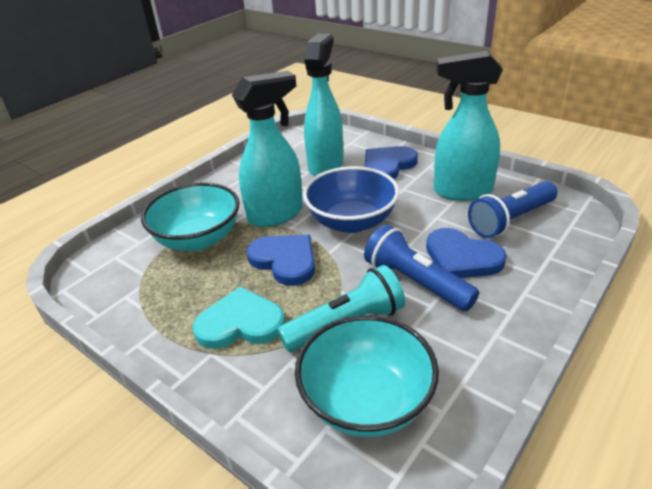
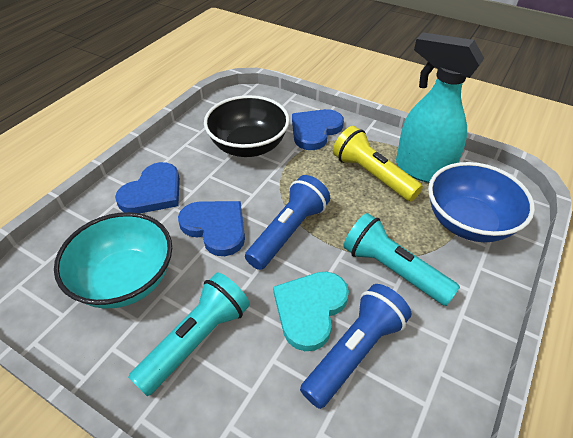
black bowl: none = 0 -> [204,95,290,157] = 1
turquoise bowl: [141,182,240,251] [295,315,439,437] = 2 -> [54,212,172,309] = 1
turquoise flashlight: [277,265,405,352] = 1 -> [128,273,250,396] [343,213,460,306] = 2
turquoise spray bottle: [232,71,303,227] [304,34,343,177] [434,51,503,201] = 3 -> [396,32,484,183] = 1
yellow flashlight: none = 0 -> [333,126,423,201] = 1

